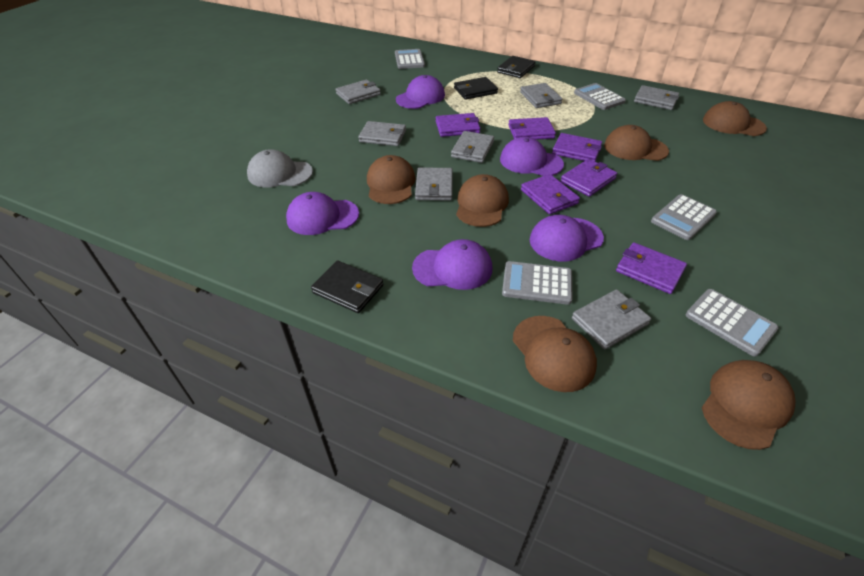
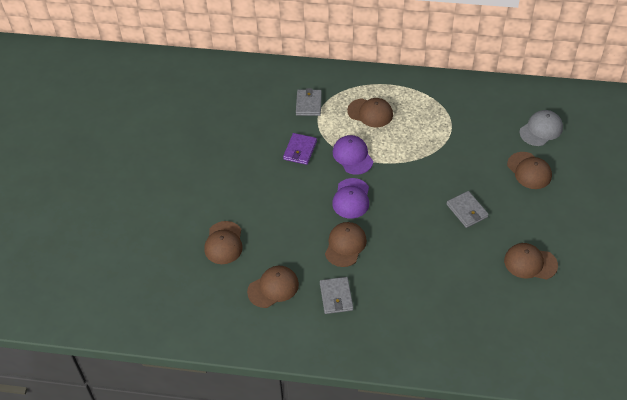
black wallet: [311,260,384,313] [454,77,498,100] [497,56,535,78] = 3 -> none = 0
grey calculator: [395,49,425,69] [502,261,573,305] [574,83,626,110] [651,194,717,240] [685,289,779,357] = 5 -> none = 0
grey wallet: [336,79,381,104] [358,121,406,146] [415,167,453,201] [451,131,494,163] [520,83,562,108] [572,289,651,349] [634,85,679,110] = 7 -> [296,88,322,116] [320,277,353,314] [447,191,489,228] = 3
purple cap: [286,192,359,235] [396,75,445,109] [412,239,492,290] [500,137,564,176] [530,215,604,261] = 5 -> [332,178,369,219] [333,135,373,175] = 2
purple wallet: [436,113,480,137] [508,117,556,140] [521,174,580,215] [552,133,602,162] [561,159,617,197] [616,242,687,294] = 6 -> [283,133,317,165] = 1

